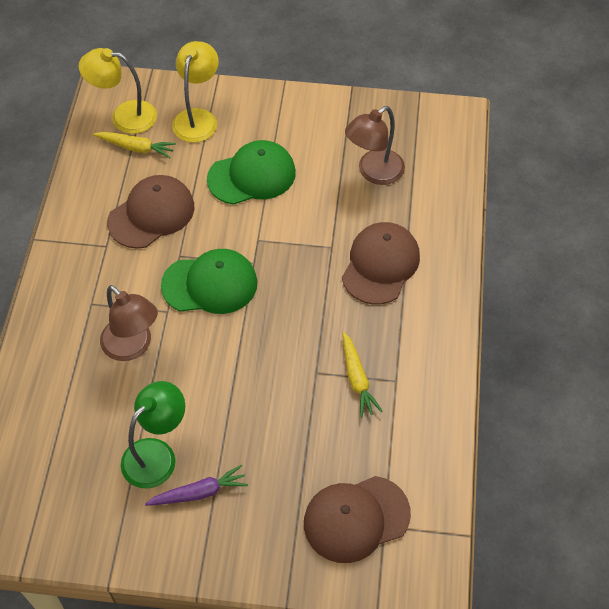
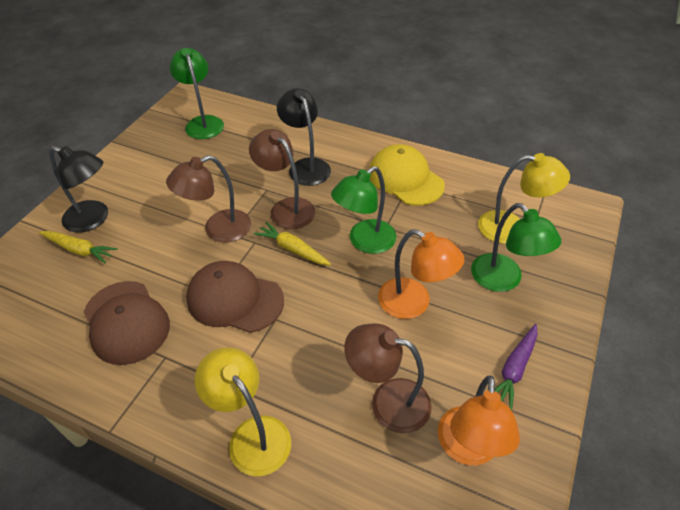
black lamp: none = 0 -> [49,146,108,233] [277,88,331,186] = 2
brown cap: [107,175,194,249] [304,476,411,563] [342,222,420,304] = 3 -> [84,281,170,365] [186,261,284,333] = 2
brown lamp: [100,285,158,361] [345,106,405,185] = 2 -> [166,155,251,243] [249,129,315,229] [344,323,432,433] = 3
green cap: [161,249,257,314] [207,140,296,205] = 2 -> none = 0
green lamp: [121,381,185,488] = 1 -> [169,48,224,139] [331,166,397,254] [471,203,562,292] = 3
orange lamp: none = 0 -> [378,229,464,319] [438,376,520,465] = 2
yellow cap: none = 0 -> [369,144,445,206] = 1

